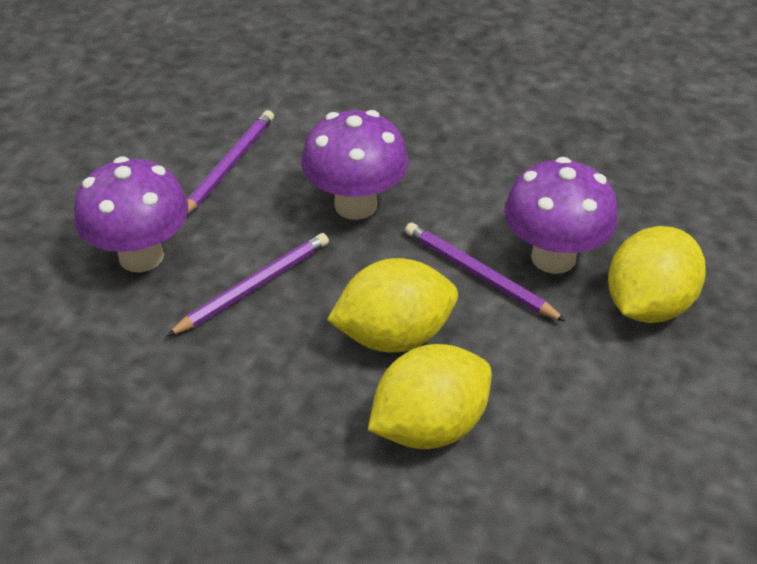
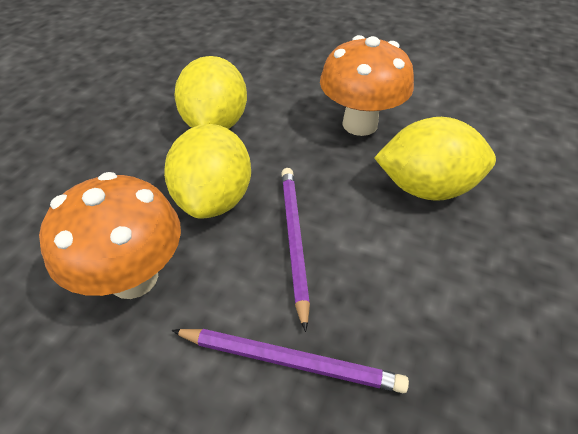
orange mushroom: none = 0 -> [39,172,181,299] [320,35,414,136] = 2
purple mushroom: [74,156,188,273] [301,110,409,220] [504,157,618,274] = 3 -> none = 0
purple pencil: [167,233,329,336] [187,110,274,214] [405,223,566,322] = 3 -> [171,329,409,393] [281,168,310,332] = 2

